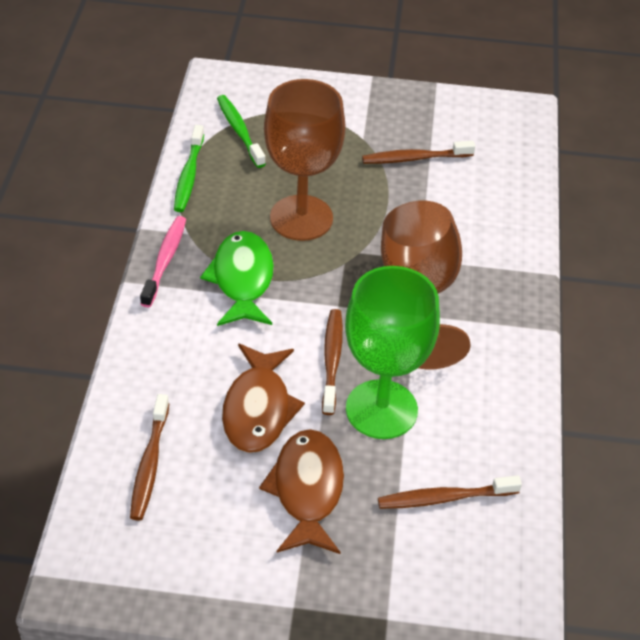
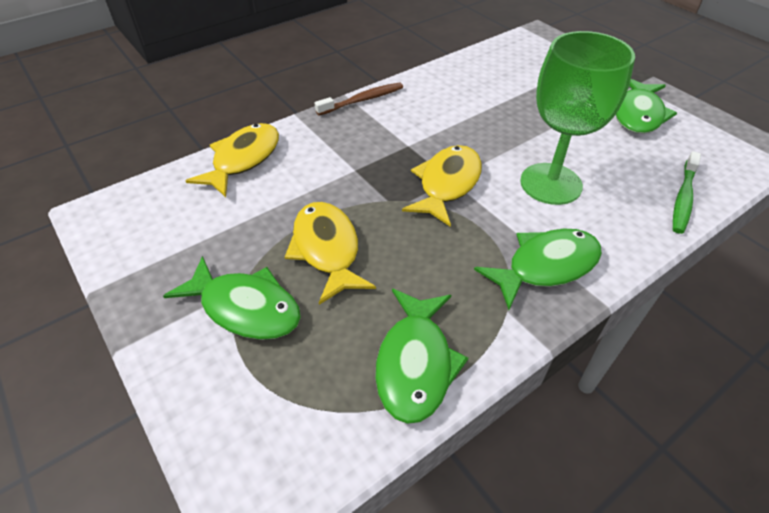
brown fish: [222,344,305,453] [259,429,344,554] = 2 -> none = 0
brown goblet: [264,79,346,241] [381,201,471,370] = 2 -> none = 0
brown toothbrush: [130,394,169,521] [322,309,343,415] [362,141,475,164] [378,476,522,509] = 4 -> [315,82,403,115] = 1
green fish: [200,231,274,326] = 1 -> [163,256,301,340] [375,289,469,424] [474,229,602,310] [616,79,677,134] = 4
green toothbrush: [174,125,204,212] [217,95,266,168] = 2 -> [673,151,701,234] = 1
pink toothbrush: [140,216,186,307] = 1 -> none = 0
yellow fish: none = 0 -> [185,123,279,197] [285,202,376,305] [402,145,482,227] = 3

